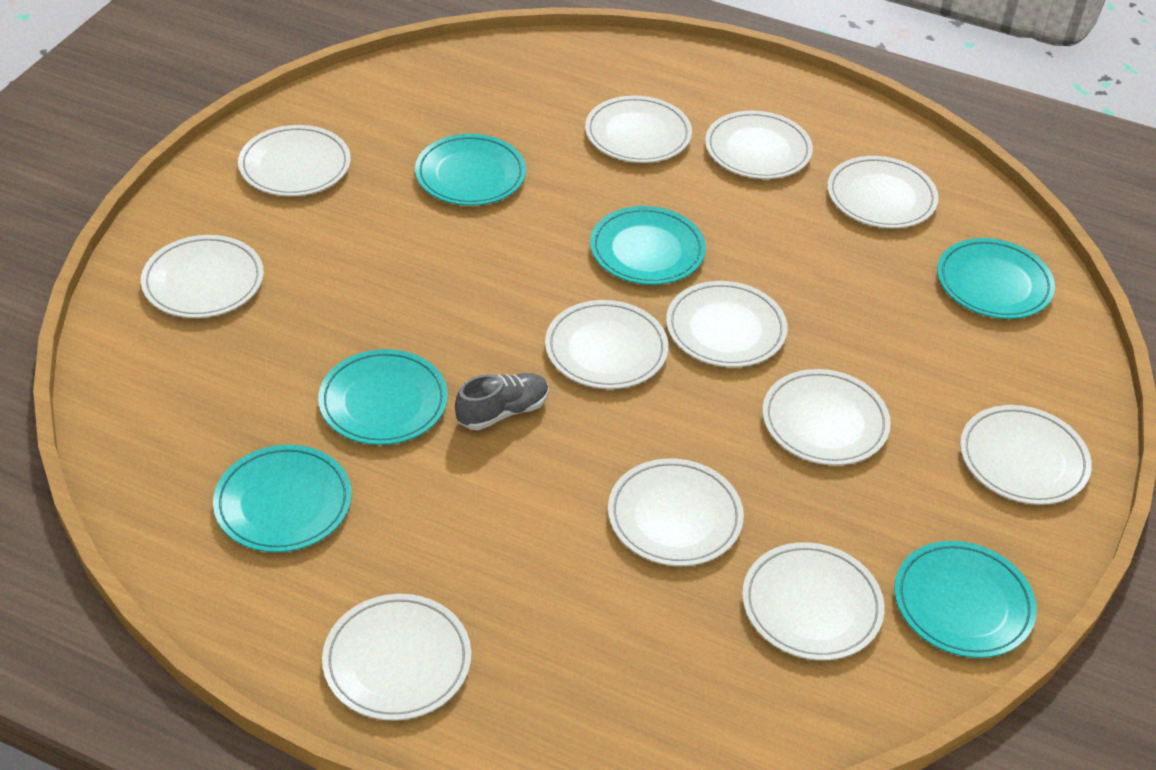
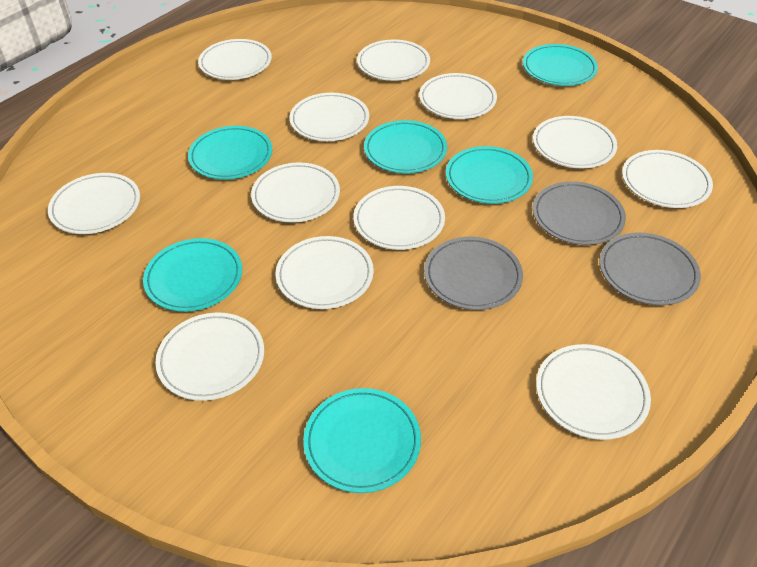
grey plate: none = 0 -> [424,237,523,310] [533,181,626,245] [599,232,701,305] = 3
grey shoe: [455,373,549,430] = 1 -> none = 0

